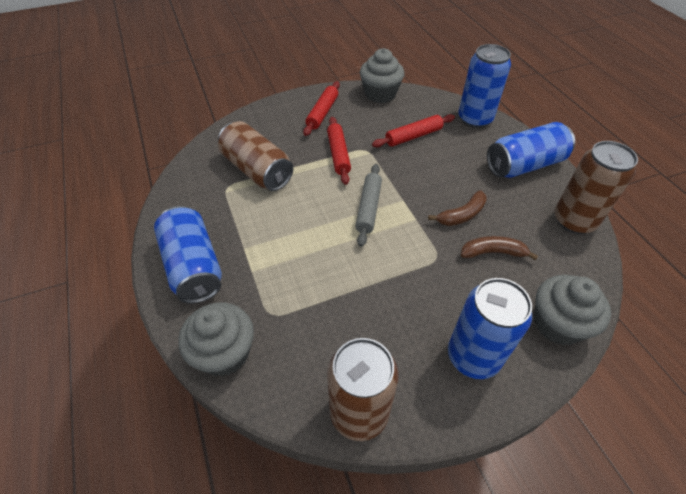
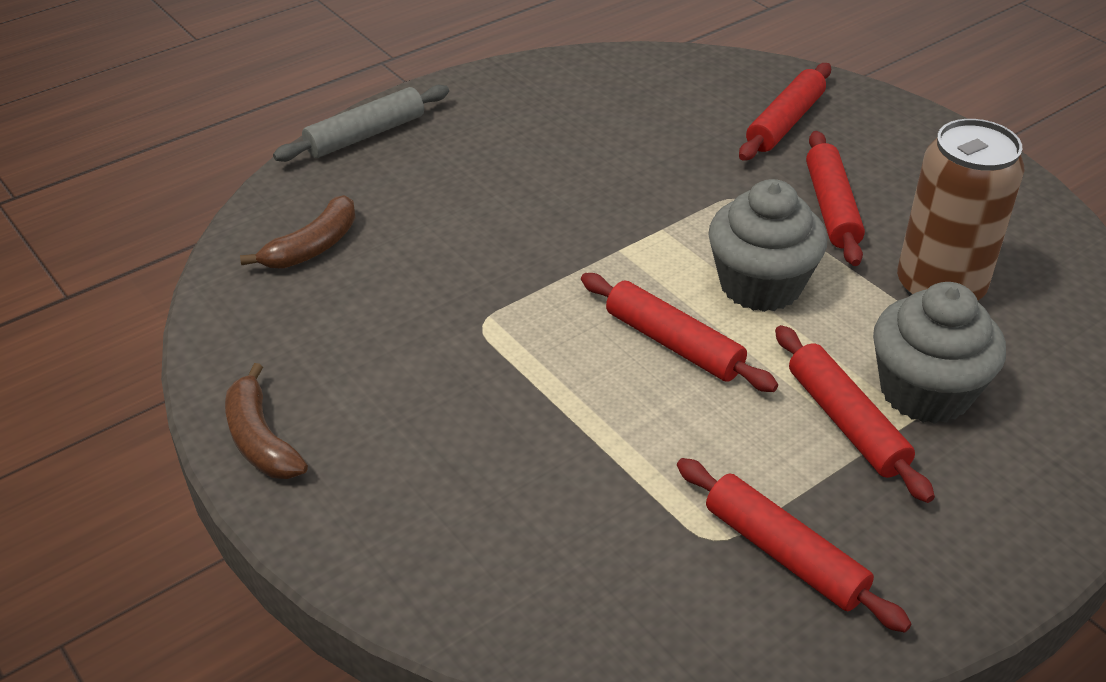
blue can: [154,206,222,304] [448,278,532,379] [458,44,511,128] [487,122,575,178] = 4 -> none = 0
brown can: [218,121,293,191] [327,338,398,441] [555,141,638,234] = 3 -> [897,119,1024,300] = 1
grey cupcake: [178,302,254,377] [360,48,404,103] [534,275,611,345] = 3 -> [708,179,827,312] [873,282,1006,424] = 2
red rolling pin: [303,81,340,136] [327,117,351,185] [372,114,455,147] = 3 -> [581,273,778,392] [677,458,911,633] [739,63,831,161] [775,325,935,503] [806,131,865,266] = 5

